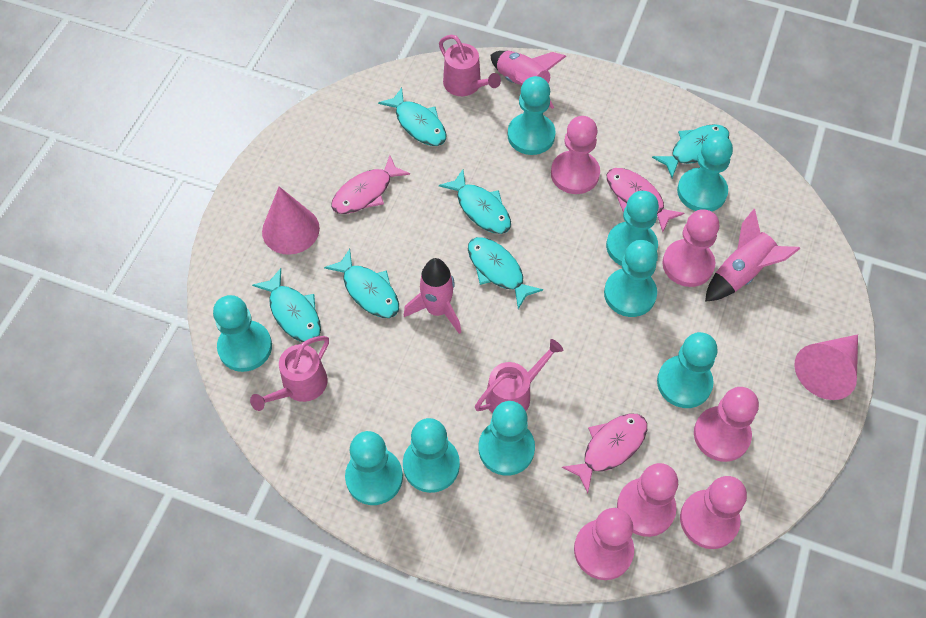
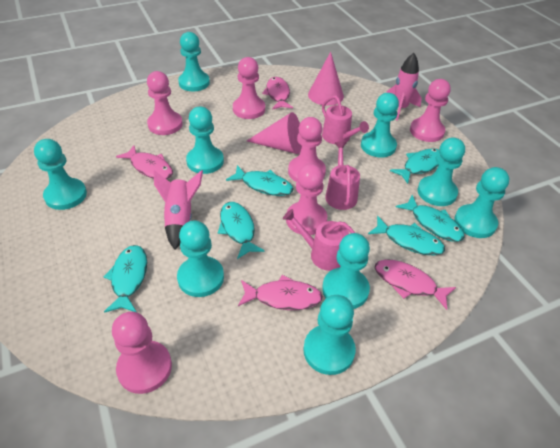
pink fish: [331,155,410,214] [561,413,647,493] [607,168,684,232] = 3 -> [116,145,173,179] [238,275,323,310] [262,77,293,110] [375,259,456,310] = 4
pink rocket: [404,258,461,334] [491,51,566,109] [705,209,800,302] = 3 -> [153,170,203,250] [386,53,422,121] = 2

